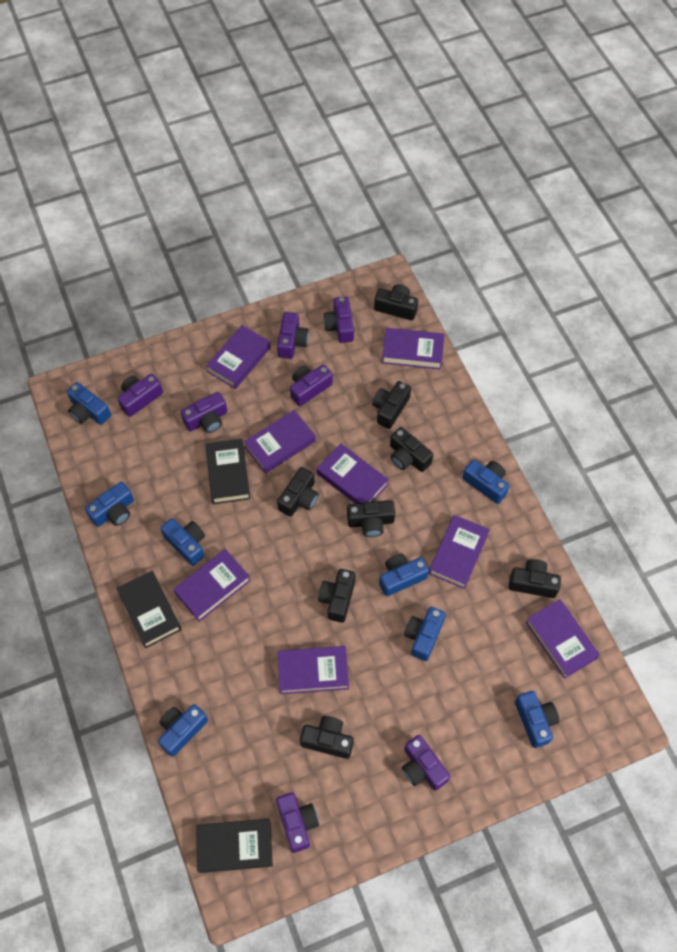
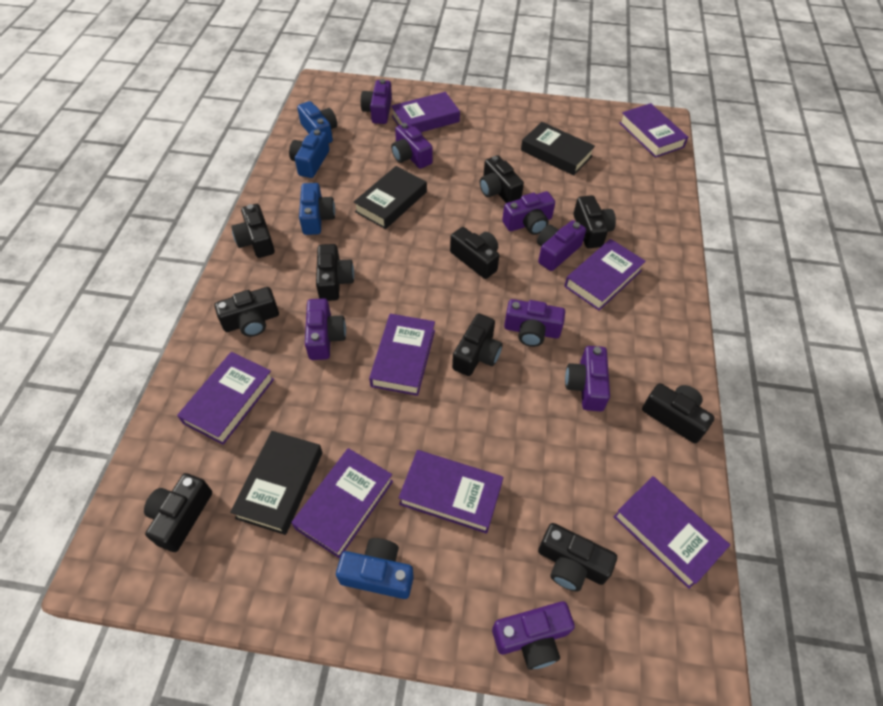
black camera: [277,467,319,517] [300,716,354,759] [318,569,355,623] [347,500,395,537] [372,381,411,429] [374,284,418,321] [390,427,433,472] [508,559,561,598] = 8 -> [144,473,212,552] [214,287,279,337] [231,204,275,258] [316,244,354,301] [450,227,499,279] [452,313,503,376] [480,155,524,203] [538,523,617,592] [574,195,616,248] [642,383,715,443] = 10
blue camera: [67,382,111,425] [85,482,134,527] [158,704,208,757] [160,518,205,566] [379,554,429,596] [404,607,446,661] [462,460,510,504] [515,691,559,748] = 8 -> [289,130,329,178] [297,101,337,143] [299,183,335,235] [336,538,414,599] = 4
purple camera: [117,374,163,417] [181,392,228,433] [276,792,319,853] [277,312,309,359] [290,364,333,406] [323,296,354,343] [402,735,450,791] = 7 -> [305,298,346,360] [361,79,392,124] [391,122,433,169] [492,601,575,670] [502,191,555,235] [504,299,565,347] [537,220,586,271] [565,346,610,411] = 8

